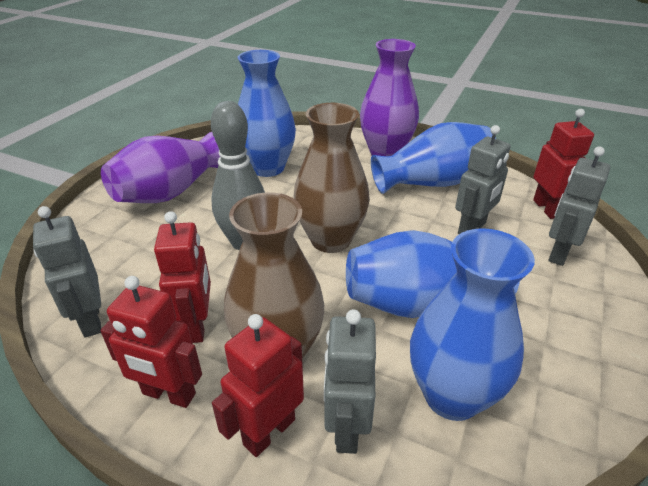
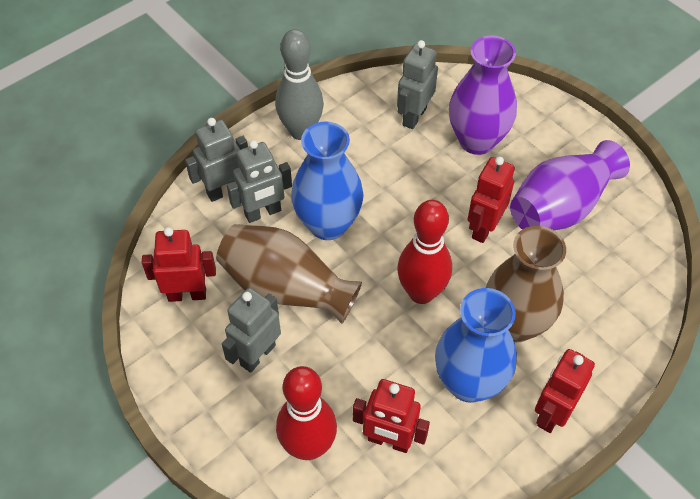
blue vase: [238,50,296,177] [346,230,520,318] [371,122,496,194] [410,228,535,421] = 4 -> [291,121,364,240] [435,288,517,403] = 2
red bowling pin: none = 0 -> [276,366,337,460] [397,200,452,304] = 2

